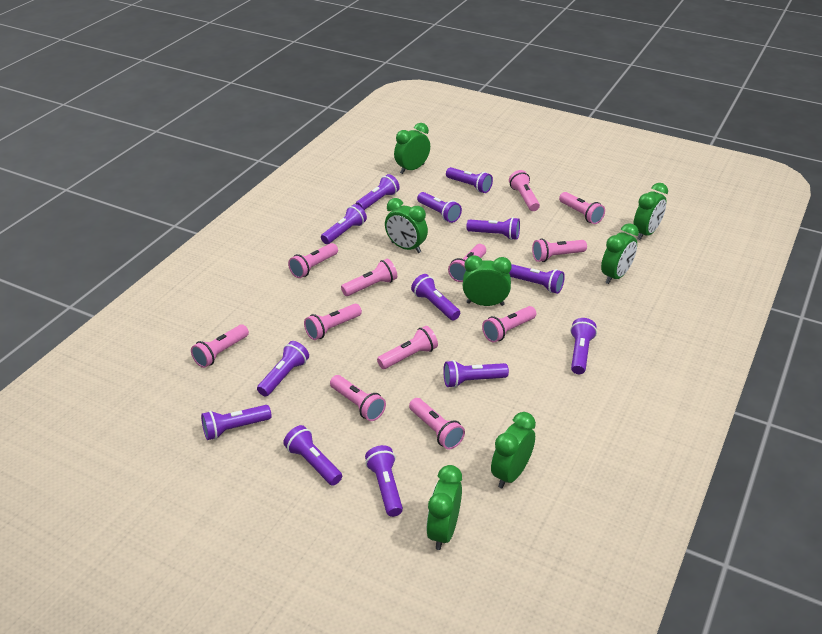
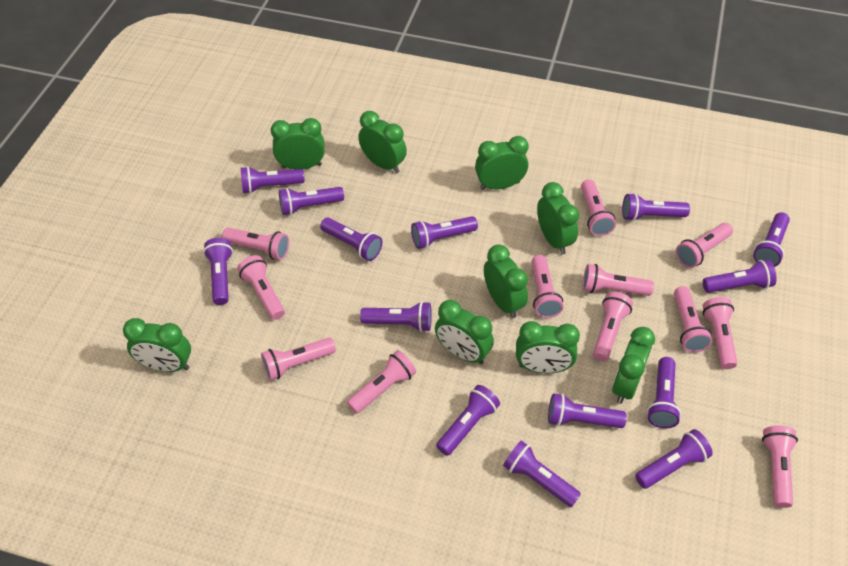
green clock: [385,198,428,253] [394,123,430,174] [426,465,462,550] [463,255,512,306] [491,412,536,488] [601,223,639,284] [633,183,668,240] = 7 -> [123,318,191,372] [270,118,325,169] [358,111,407,173] [435,300,494,365] [475,136,529,190] [484,244,528,318] [516,321,580,373] [537,182,579,254] [612,327,655,404] = 9
purple flashlight: [201,405,271,440] [257,341,309,396] [283,425,342,486] [321,204,367,244] [356,174,400,210] [365,445,403,517] [411,274,460,320] [417,192,462,223] [443,360,509,388] [446,167,493,193] [466,217,520,240] [509,264,565,294] [570,318,597,374] = 13 -> [203,238,233,305] [241,166,304,194] [279,187,344,215] [320,218,382,261] [360,301,432,332] [411,216,478,249] [436,385,500,456] [503,440,581,507] [548,393,627,428] [622,193,690,221] [635,429,713,489] [647,357,681,428] [703,260,777,293] [753,212,790,267] = 14

